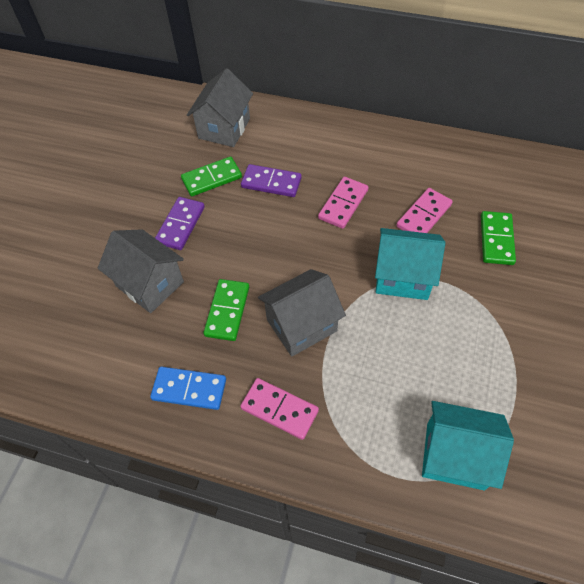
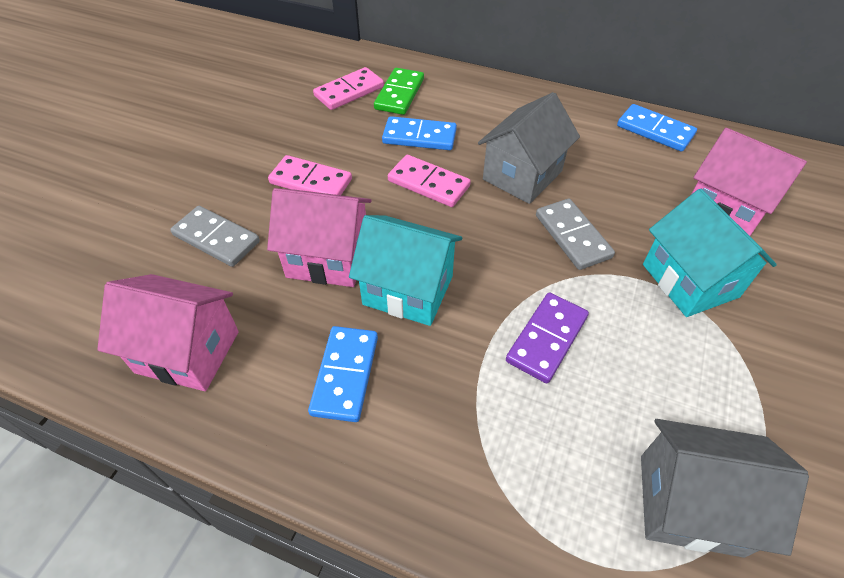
blue domino: [150,367,226,410] = 1 -> [308,326,378,422] [382,116,457,150] [617,104,697,152] = 3
green domino: [181,156,242,196] [203,279,249,341] [481,211,516,265] = 3 -> [374,68,424,115] = 1
grey domino: none = 0 -> [170,206,260,267] [536,199,615,270] = 2
grey house: [98,229,184,313] [187,68,253,147] [258,269,346,357] = 3 -> [478,92,580,204] [641,419,809,558] = 2
pink house: none = 0 -> [97,274,239,391] [267,188,372,287] [692,128,807,236] = 3
purple domino: [155,197,205,250] [241,164,302,197] = 2 -> [506,292,589,383] = 1

